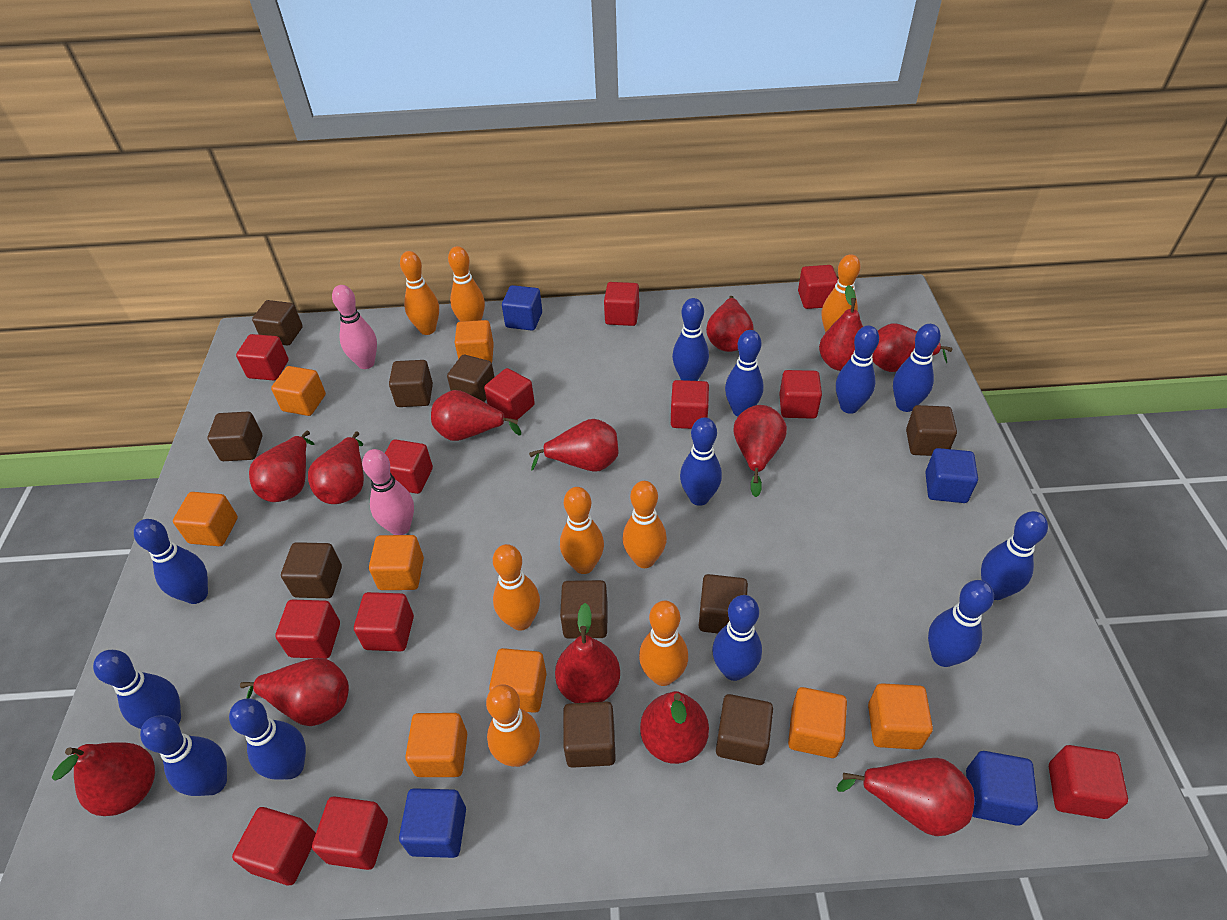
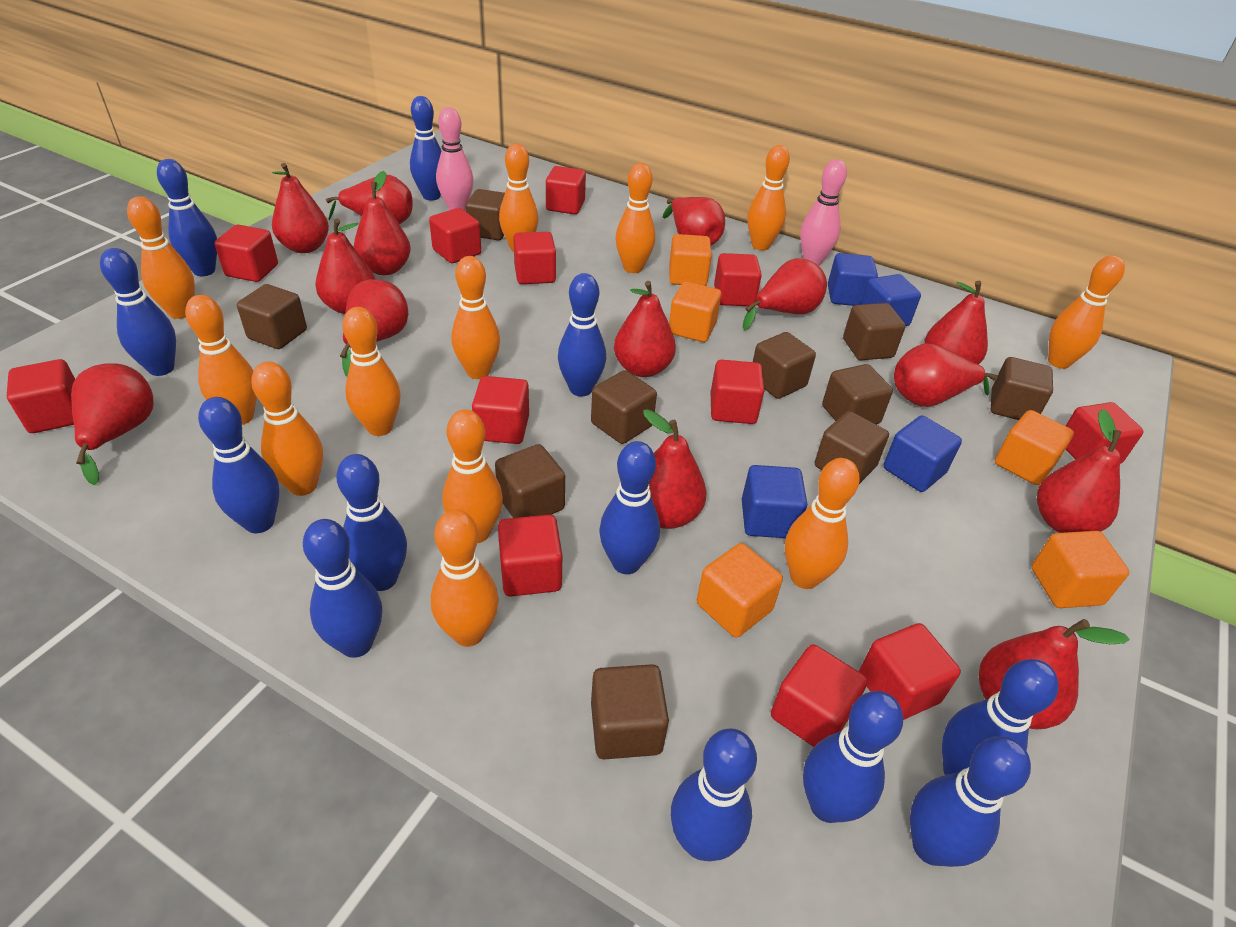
orange bowling pin: [400,251,439,335] [448,246,485,322] [486,684,540,767] [493,544,540,631] [560,487,604,574] [623,481,667,568] [639,601,688,686] [822,254,861,333] = 8 -> [127,196,195,319] [185,295,257,425] [251,362,323,496] [342,307,400,436] [431,509,499,647] [442,409,503,543] [451,256,500,379] [499,144,539,252] [616,163,655,273] [747,145,790,250] [785,458,860,589] [1048,255,1125,369] = 12
orange cube: [173,492,238,546] [271,366,326,416] [369,535,424,590] [405,713,467,777] [455,320,494,363] [489,648,547,713] [788,687,847,758] [868,683,933,750] = 8 -> [669,234,712,286] [669,281,721,342] [697,543,783,637] [995,410,1074,485] [1031,531,1129,608] = 5
red pear: [52,742,155,816] [240,658,349,726] [249,430,314,502] [308,432,364,504] [431,390,521,441] [529,419,618,472] [555,603,620,703] [640,691,709,764] [706,296,753,352] [734,405,787,497] [819,285,863,371] [837,758,974,836] [872,323,953,372] = 13 -> [71,363,153,485] [272,163,329,253] [315,218,375,314] [326,175,413,224] [340,279,408,376] [354,171,411,275] [614,281,676,377] [643,409,706,529] [663,197,725,245] [743,258,827,330] [894,344,998,407] [924,281,988,365] [979,619,1130,729] [1037,409,1121,533] = 14

